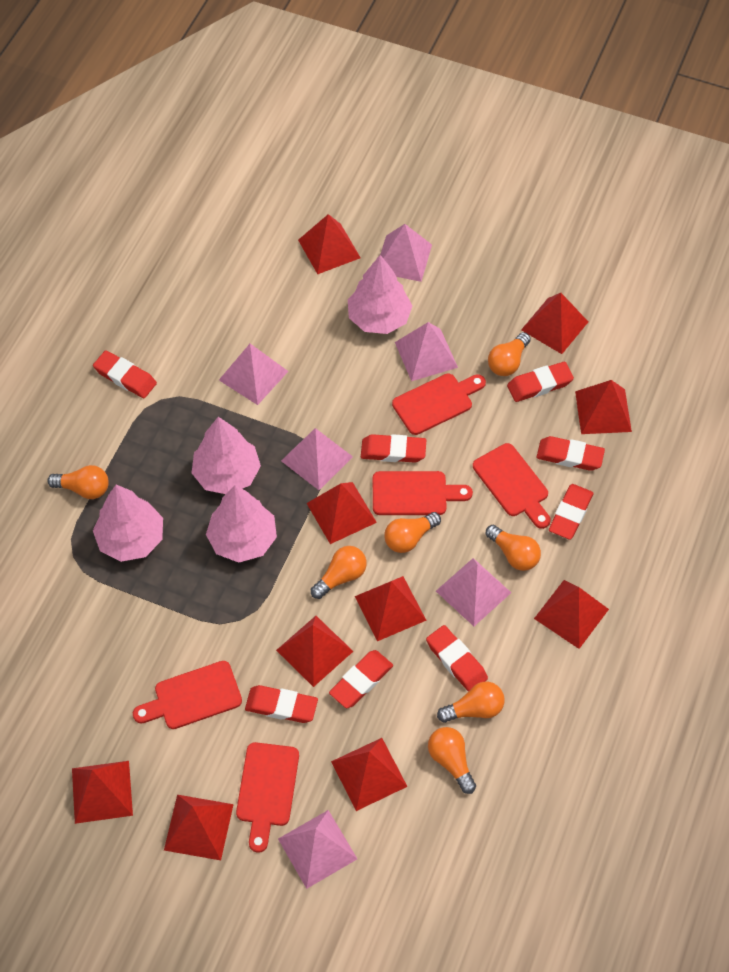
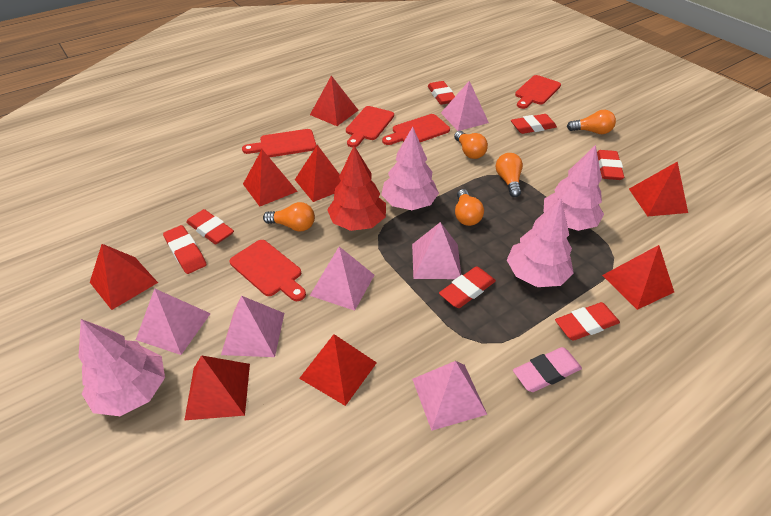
orange light bulb: [47,465,109,499] [311,546,367,599] [384,512,441,553] [428,727,476,794] [437,682,505,723] [486,525,541,571] [488,332,531,376] = 7 -> [263,202,315,232] [454,131,488,159] [455,189,484,226] [496,153,523,197] [567,110,616,134] = 5
pink eraser: none = 0 -> [513,347,582,392] = 1
red eraser: [93,350,157,398] [245,685,318,723] [329,650,393,708] [361,434,426,463] [426,625,488,692] [507,362,574,402] [537,436,605,471] [549,484,593,540] = 8 -> [163,225,207,274] [186,209,234,244] [428,81,455,105] [439,266,496,308] [511,114,557,134] [555,302,620,341] [597,150,624,180] = 7
red pyramid: [72,761,133,824] [164,795,234,860] [276,616,353,687] [298,214,361,274] [307,482,377,544] [331,738,408,811] [355,576,427,641] [521,293,588,354] [534,580,609,649] [575,380,632,434] = 10 -> [90,244,158,310] [184,355,250,421] [243,149,298,206] [295,145,341,202] [299,334,377,406] [310,76,359,126] [602,245,674,310] [629,161,688,217] = 8
red tree: none = 0 -> [327,146,386,231] = 1

